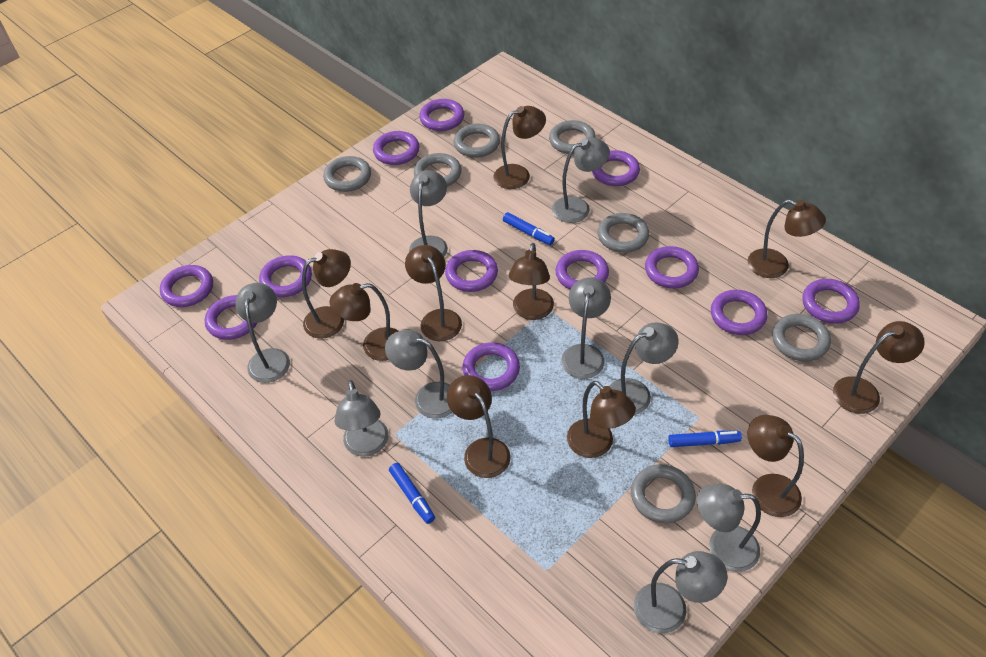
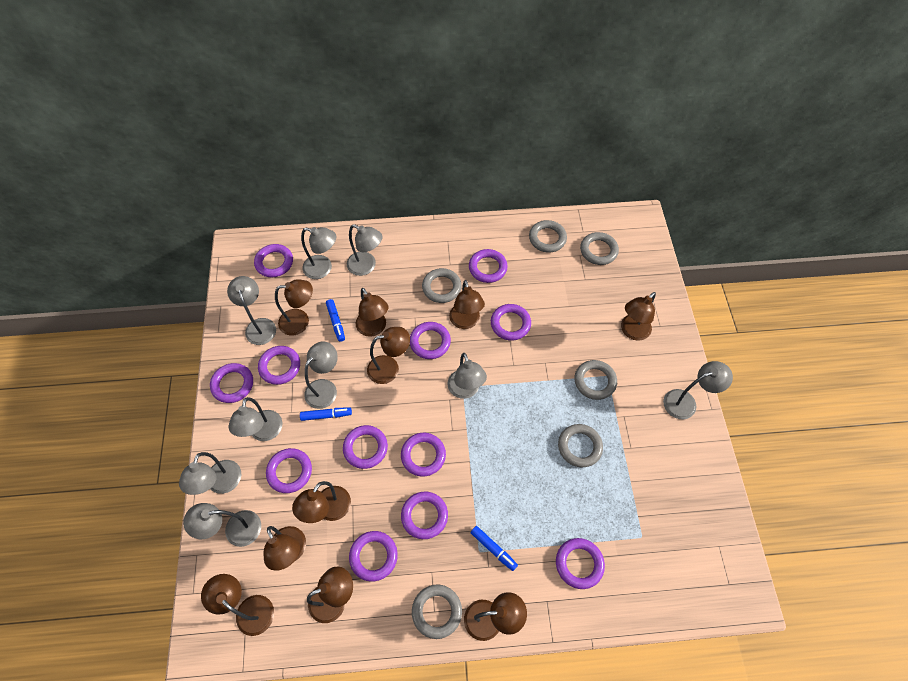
grey ring: [323,156,371,192] [414,153,461,187] [453,124,500,158] [549,120,596,154] [598,213,649,253] [631,464,696,524] [772,314,831,361] = 7 -> [412,584,462,639] [422,268,462,303] [529,220,567,253] [558,424,603,467] [574,360,617,400] [580,232,619,265] = 6

